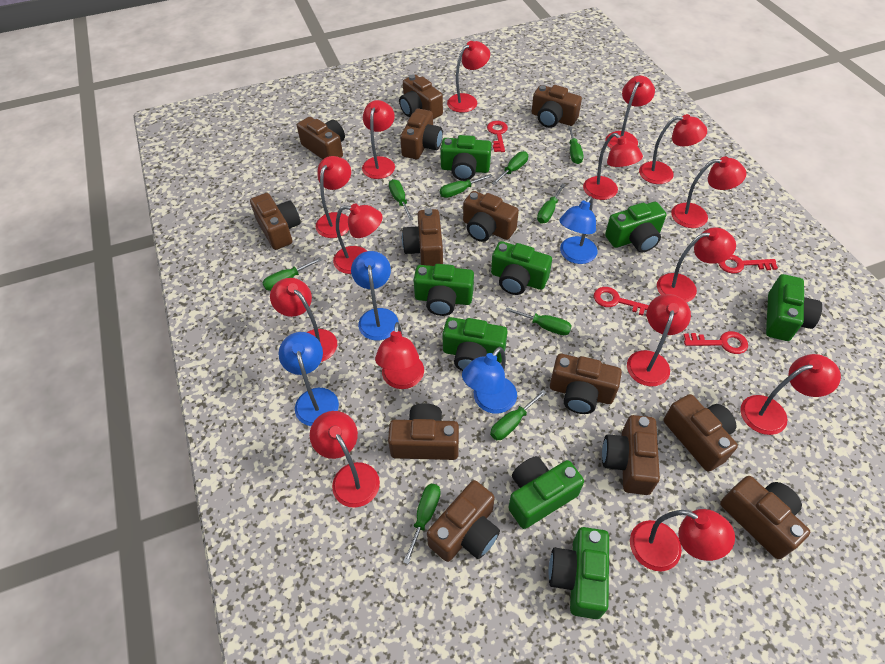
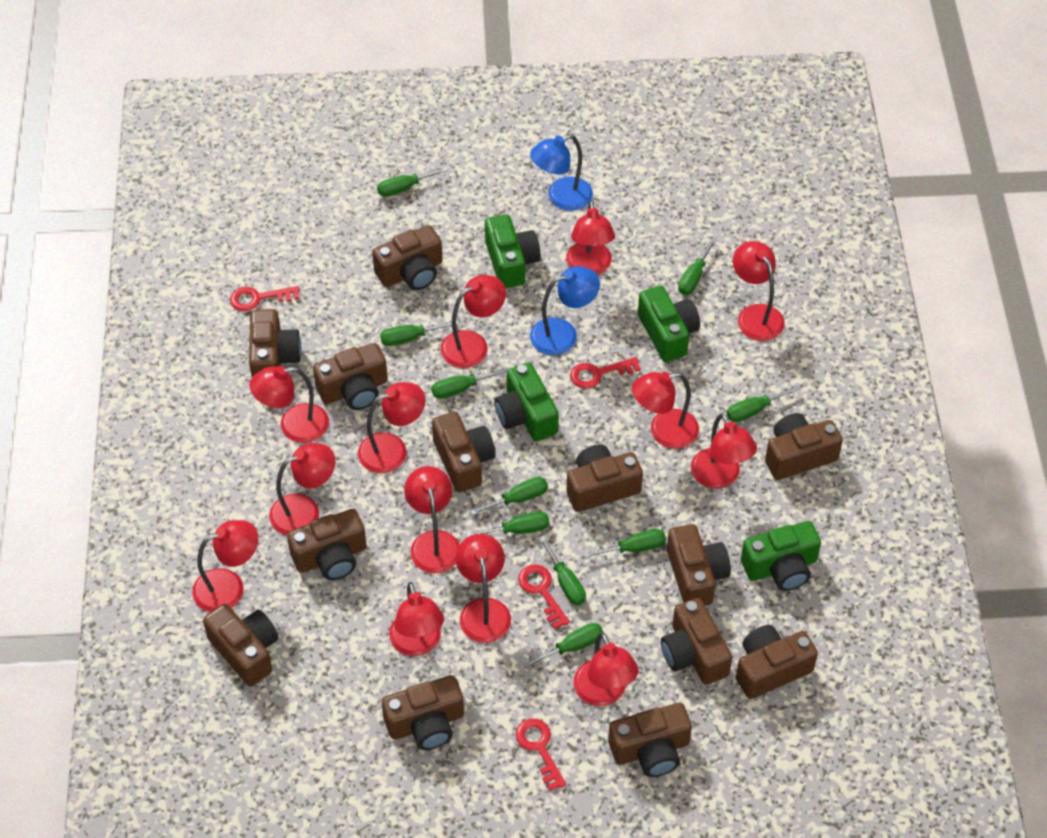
blue lamp: [279,332,339,426] [351,251,399,340] [462,347,517,414] [559,196,598,264] = 4 -> [530,134,593,211] [530,266,600,355] = 2
green camera: [413,264,474,316] [440,135,491,181] [442,317,508,371] [491,241,552,295] [508,456,584,529] [549,527,609,619] [605,202,666,252] [766,274,822,341] = 8 -> [485,214,541,288] [494,363,559,441] [638,286,700,362] [741,521,821,591] = 4
green screwdriver: [262,257,322,291] [389,179,413,220] [403,484,441,564] [440,174,492,198] [490,389,547,440] [492,151,528,185] [505,307,572,335] [537,184,565,224] [568,126,583,164] = 9 -> [377,167,448,197] [380,321,458,346] [431,367,508,399] [466,512,549,537] [470,477,548,515] [524,623,603,668] [539,536,586,605] [583,529,666,558] [678,238,716,295] [727,385,799,422] = 10
red lamp: [270,278,337,362] [310,411,380,508] [316,156,351,238] [333,203,383,274] [362,100,395,179] [375,322,424,389] [447,41,490,113] [583,133,643,200] [605,76,655,148] [627,294,691,386] [630,509,735,571] [639,114,707,184] [657,227,736,302] [671,156,747,228] [740,354,841,435] = 15 -> [192,520,258,612] [249,366,329,443] [269,443,335,535] [358,382,426,473] [389,582,444,656] [404,466,460,573] [441,275,506,368] [456,534,511,643] [566,200,615,275] [574,632,639,706] [632,372,699,449] [691,413,757,489] [733,241,785,341] = 13

